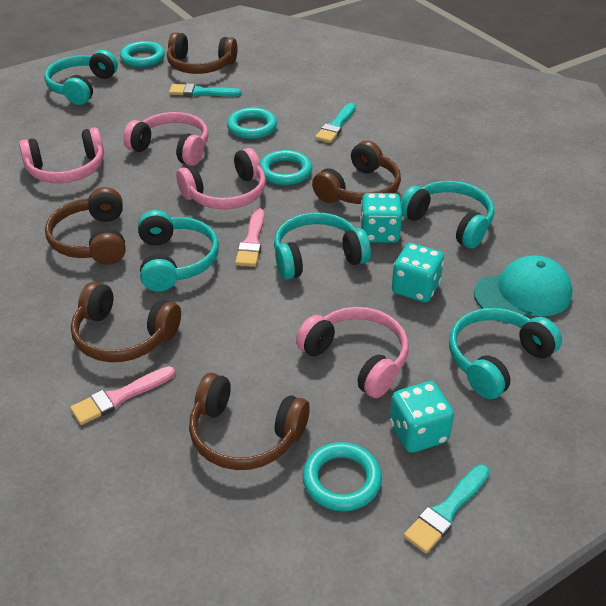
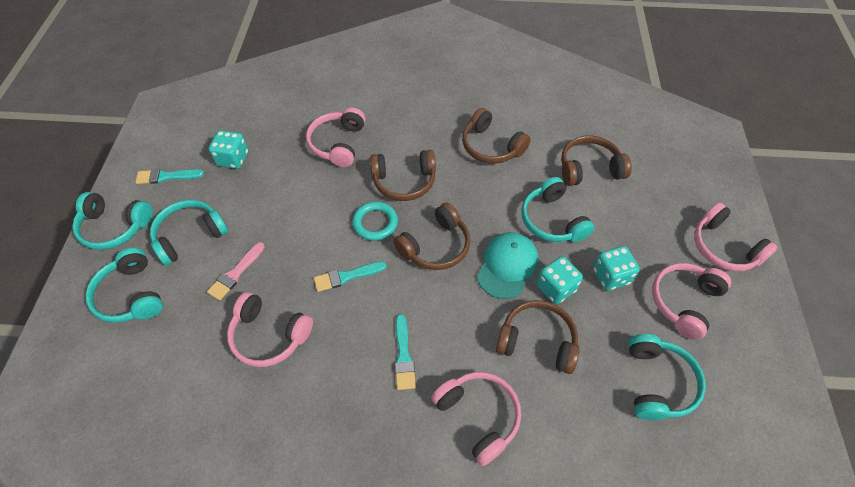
pink brush: [70,366,175,425] [235,208,264,267] = 2 -> [207,242,265,301] = 1
pink headphones: [19,127,104,183] [123,112,209,166] [176,148,266,210] [296,307,408,398] = 4 -> [227,292,313,367] [306,108,365,167] [431,372,521,466] [652,263,731,340] [694,203,778,271] = 5
turquoise ring: [120,41,165,67] [227,107,277,139] [260,150,312,185] [302,442,382,511] = 4 -> [352,202,398,241] = 1

